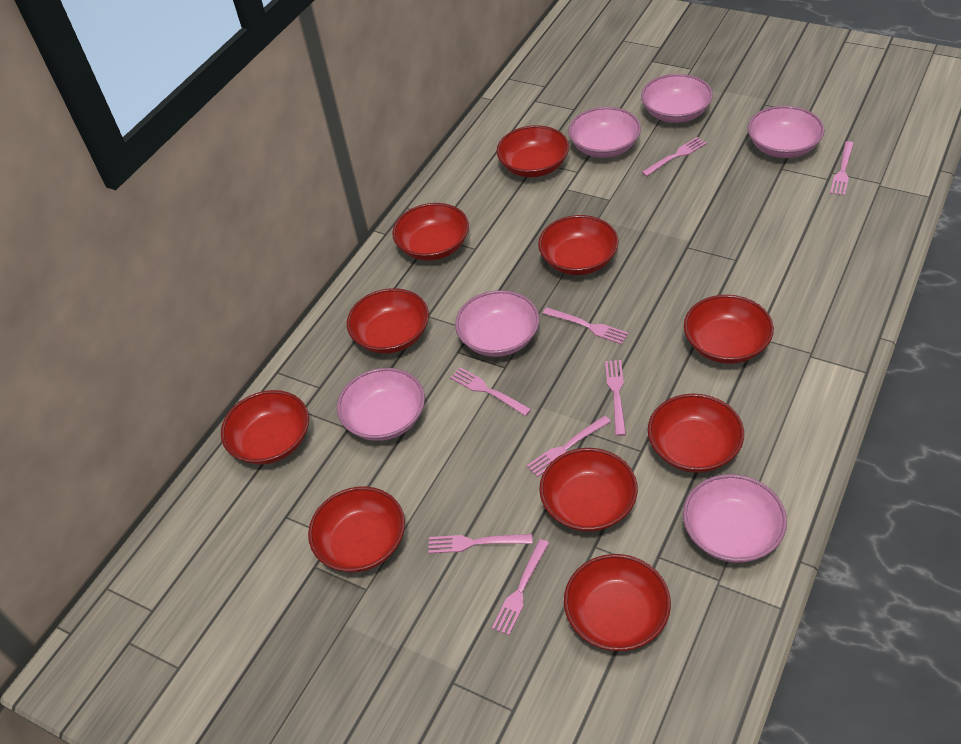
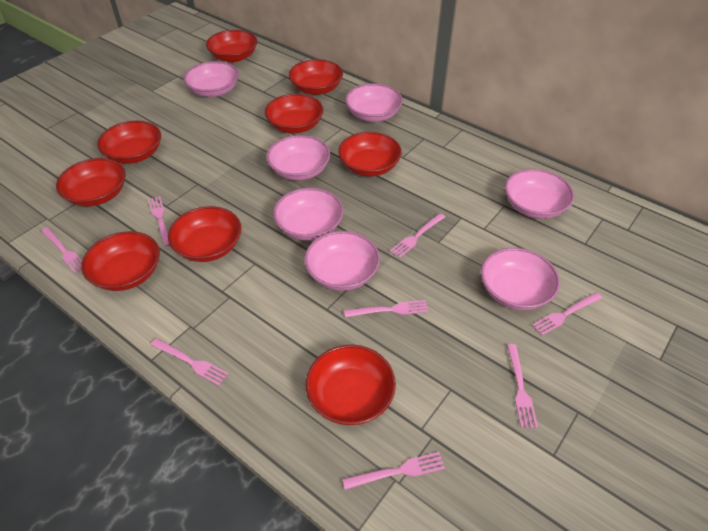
pink bowl: [337,368,425,441] [455,290,539,357] [568,107,641,158] [641,74,713,123] [683,474,787,563] [748,106,825,158] = 6 -> [183,61,239,97] [266,135,330,180] [273,188,344,241] [304,231,380,291] [345,83,403,122] [481,248,560,310] [505,169,574,219] = 7
red bowl: [221,390,309,465] [308,486,405,572] [347,288,429,354] [392,203,469,261] [496,125,569,177] [538,215,619,275] [539,448,638,532] [564,554,671,651] [648,394,744,473] [684,295,774,364] = 10 -> [56,158,126,207] [81,231,160,291] [97,121,161,164] [168,206,242,262] [206,30,257,62] [265,94,324,133] [289,59,343,95] [306,345,396,425] [338,132,402,176] = 9

